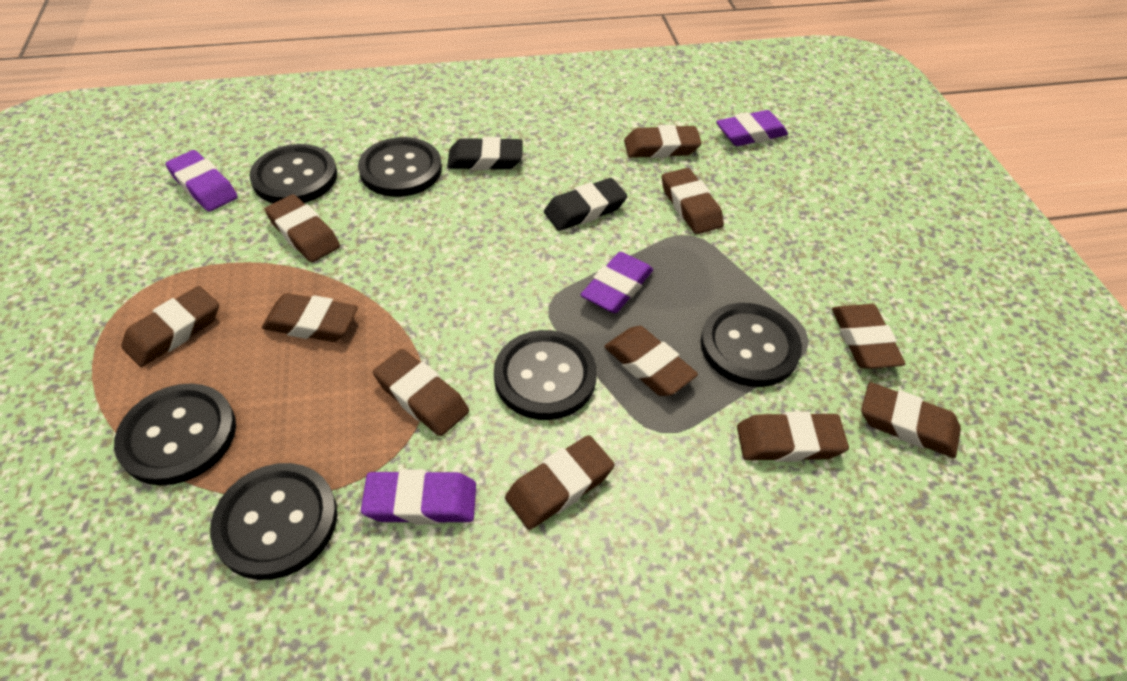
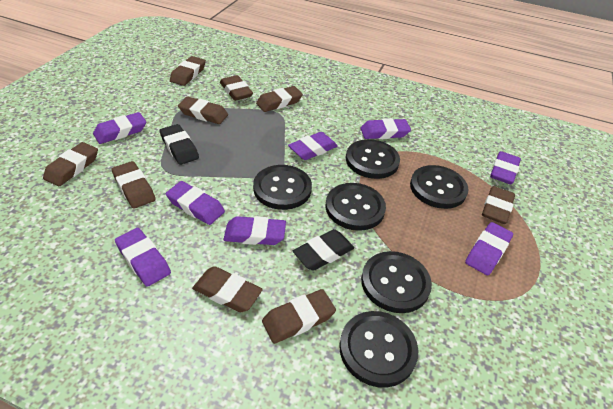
brown eraser: [121,286,219,367] [262,293,358,342] [265,194,340,262] [373,349,469,436] [505,435,615,530] [604,326,698,396] [624,125,702,158] [662,168,724,234] [737,412,849,462] [832,304,905,369] [861,382,961,458] = 11 -> [43,142,98,187] [112,161,156,209] [170,56,206,86] [178,97,228,124] [192,266,263,312] [220,75,253,101] [256,86,303,112] [262,289,336,344] [482,186,515,224] = 9
purple eraser: [165,150,238,212] [361,469,476,524] [580,252,653,313] [716,110,788,146] = 4 -> [93,112,146,144] [115,228,171,287] [166,181,225,225] [223,216,286,245] [288,132,338,160] [360,118,411,139] [465,222,513,275] [490,151,521,184] = 8

